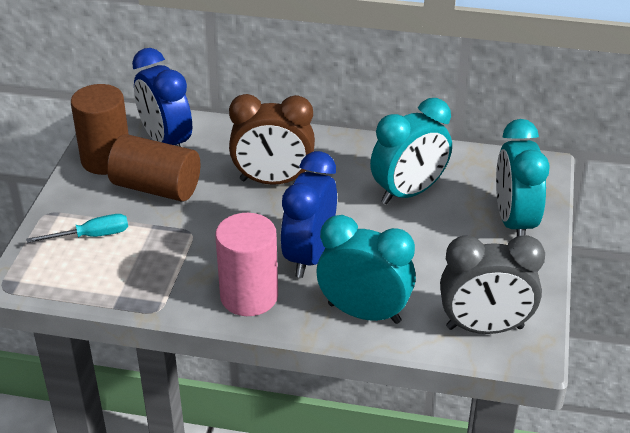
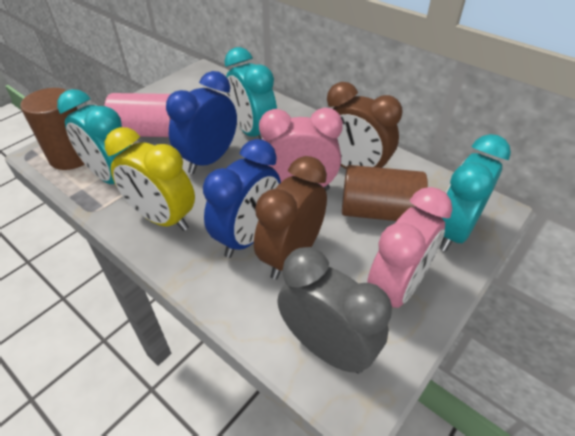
brown clock: [229,94,315,185] = 1 -> [254,156,327,280] [327,82,403,169] = 2
pink clock: none = 0 -> [259,108,343,190] [367,187,452,308] = 2
turquoise screwdriver: [26,214,128,243] = 1 -> none = 0
yellow clock: none = 0 -> [105,127,195,231] = 1

